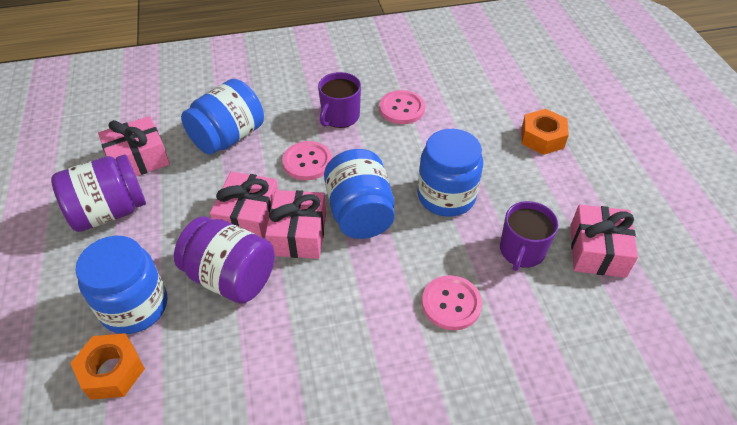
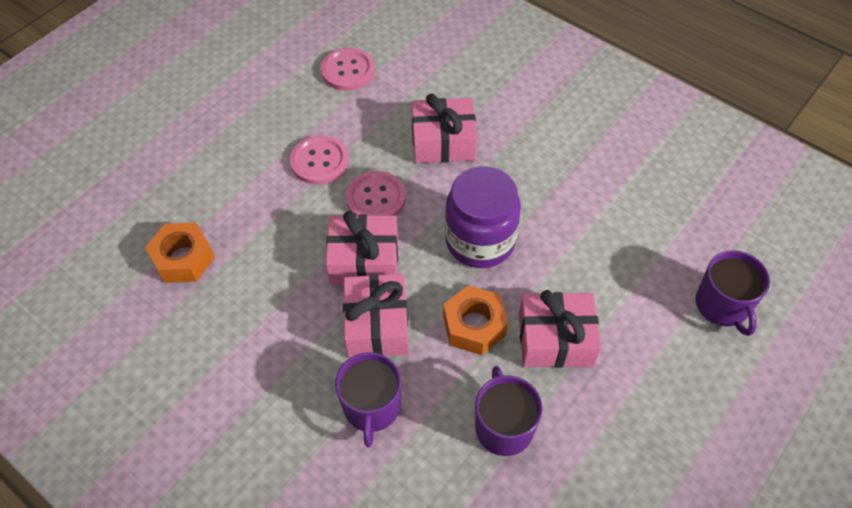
blue jar: [75,236,167,334] [181,79,264,155] [324,149,395,239] [418,129,483,217] = 4 -> none = 0
purple jar: [51,154,146,232] [174,217,275,304] = 2 -> [445,166,521,268] = 1
purple mug: [318,72,361,128] [500,201,558,271] = 2 -> [335,352,401,447] [475,366,543,456] [696,250,770,336] = 3

